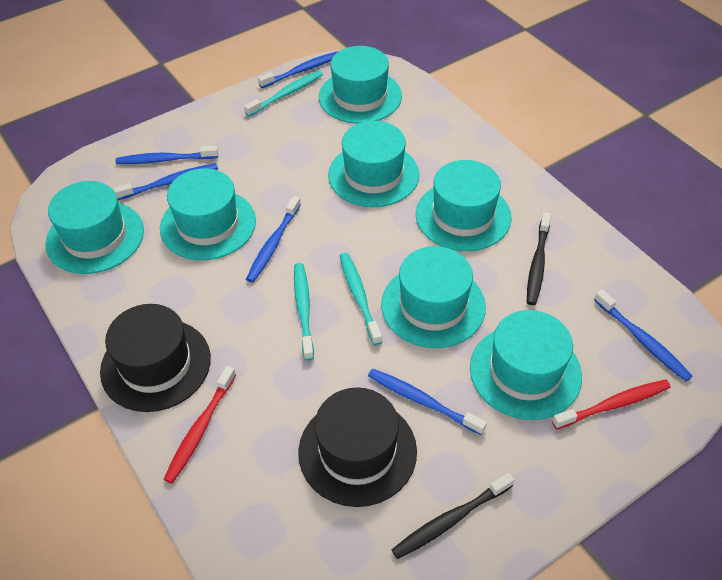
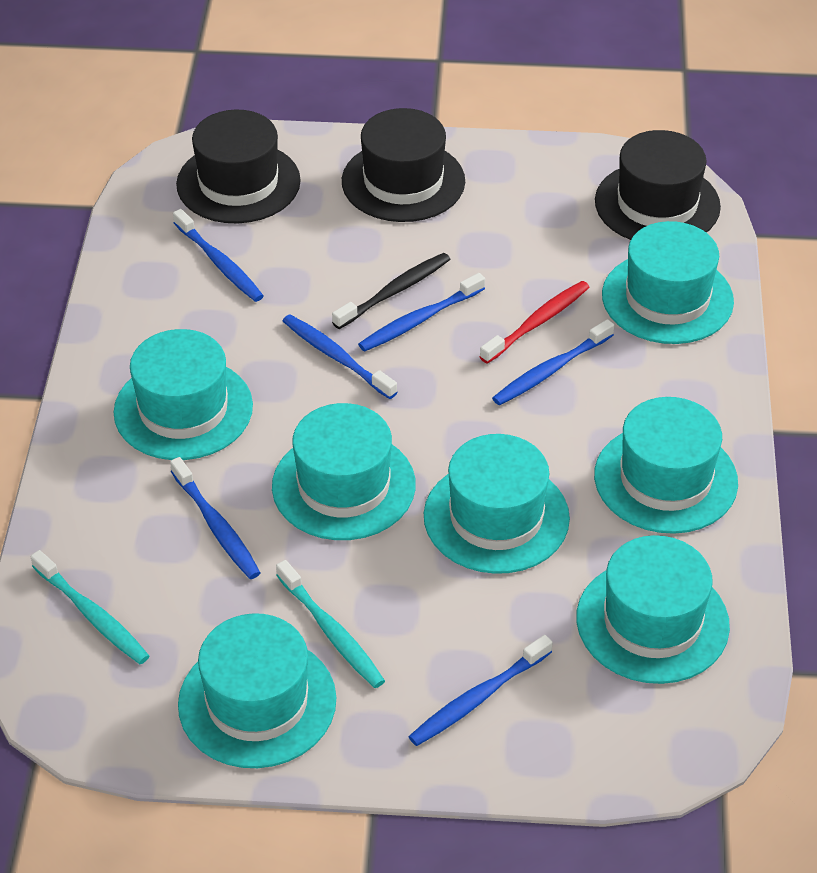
black hat: [100,304,211,412] [298,387,417,507] = 2 -> [176,110,301,223] [342,108,465,222] [595,130,721,240] = 3
black toothbrush: [391,473,514,559] [527,213,551,305] = 2 -> [332,253,450,329] = 1
red toothbrush: [163,366,236,483] [552,379,671,429] = 2 -> [480,281,590,364] = 1
turquoise toothbrush: [244,71,323,117] [294,263,314,361] [340,253,382,345] = 3 -> [31,550,149,664] [276,560,385,688] = 2

